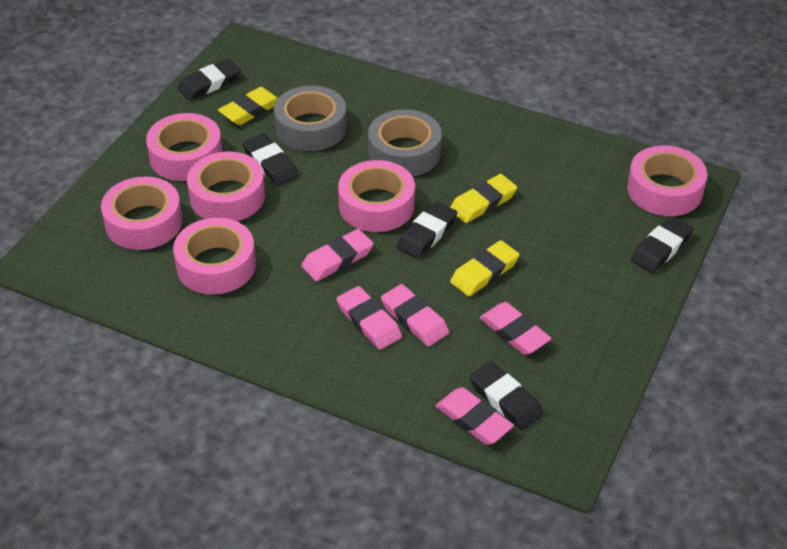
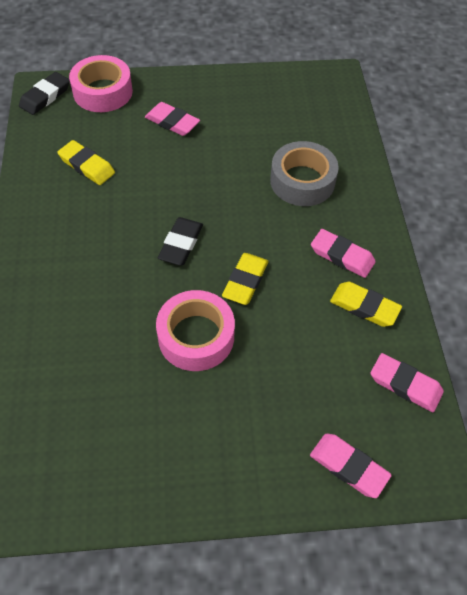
black eraser: [178,59,241,100] [243,133,298,186] [397,201,457,259] [469,362,543,430] [631,216,693,273] = 5 -> [19,72,70,115] [158,217,203,266] = 2
grey tape: [274,85,347,151] [368,109,442,177] = 2 -> [270,141,339,206] = 1
pink eraser: [301,229,374,281] [337,286,402,350] [381,284,449,347] [436,387,514,445] [479,302,552,355] = 5 -> [145,102,200,136] [310,434,392,498] [311,229,376,278] [371,353,444,412] = 4
pink tape: [101,177,183,250] [146,113,223,181] [173,218,256,295] [187,152,265,221] [338,160,415,232] [627,146,707,216] = 6 -> [69,55,133,112] [156,290,235,371] = 2

